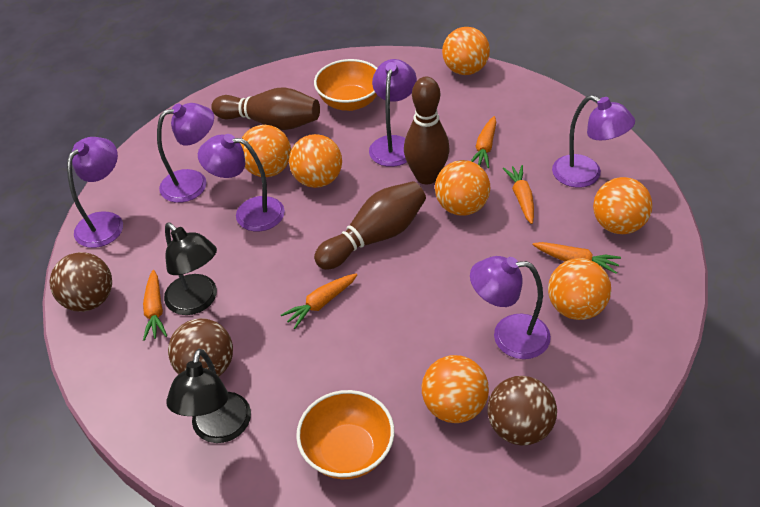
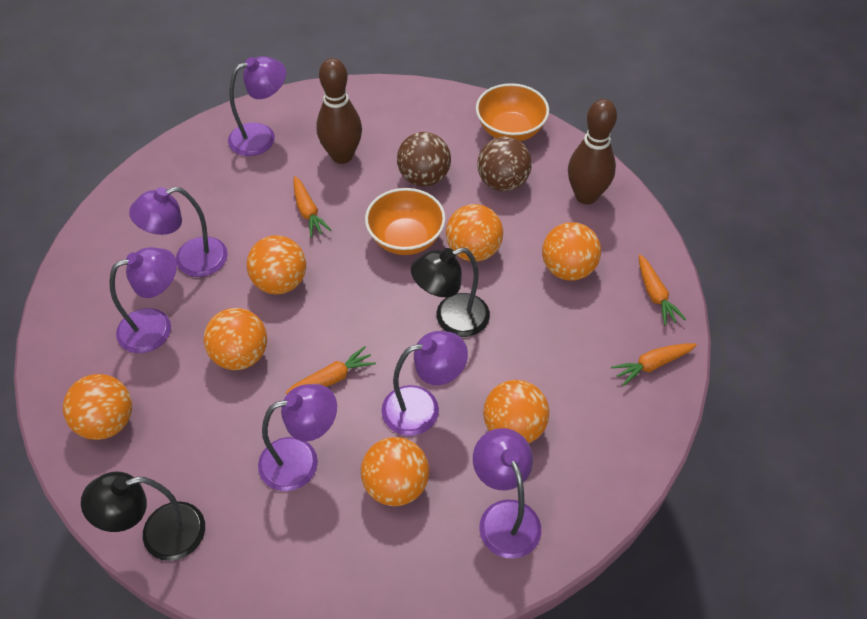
brown ball: [50,252,112,312] [168,318,233,376] [487,376,557,446] = 3 -> [397,132,451,187] [477,136,532,192] = 2
brown bowling pin: [211,87,320,130] [314,181,426,270] [404,77,450,184] = 3 -> [316,58,362,164] [568,99,617,204] = 2
orange carrot: [143,270,167,341] [281,273,357,329] [471,116,496,168] [502,165,534,224] [533,242,621,274] = 5 -> [285,346,376,394] [293,176,331,237] [611,343,697,386] [639,254,686,326] = 4

